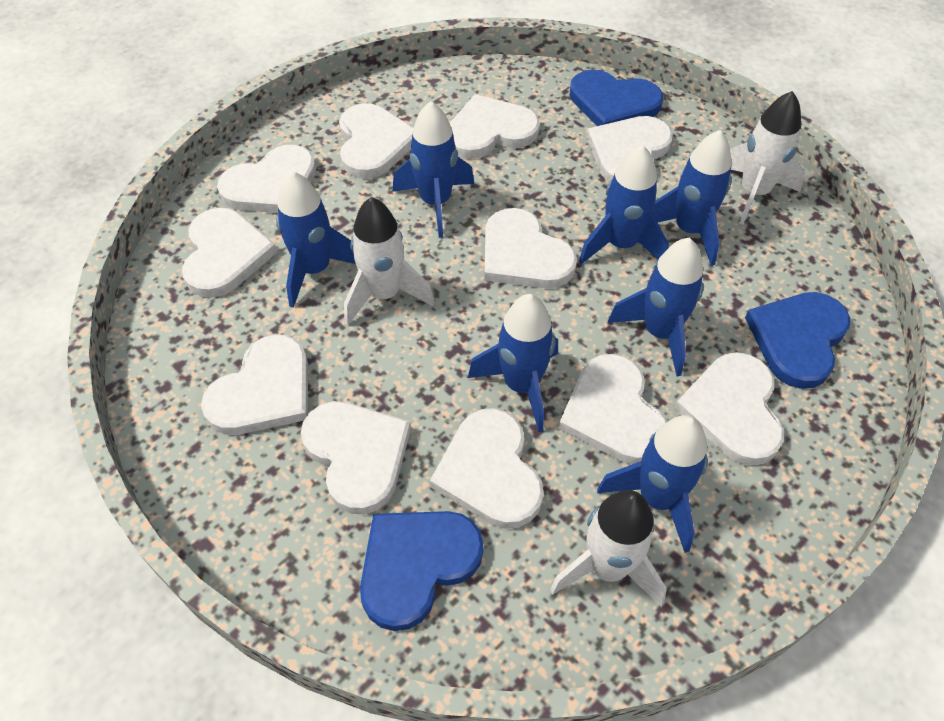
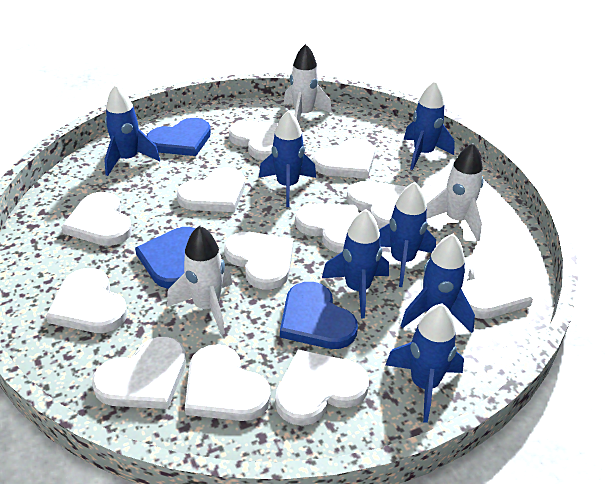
white heart: [182,208,277,298] [201,335,308,435] [217,145,316,213] [301,401,411,514] [339,103,413,179] [430,408,544,529] [449,94,540,159] [484,208,577,288] [559,354,667,464] [586,116,673,182] [674,352,784,466] = 11 -> [46,268,128,333] [61,192,132,246] [92,337,186,409] [177,168,245,212] [185,344,271,421] [224,232,293,290] [229,120,278,160] [275,350,369,426] [295,203,359,253] [313,138,375,179] [347,181,407,228] [461,256,533,319] = 12

